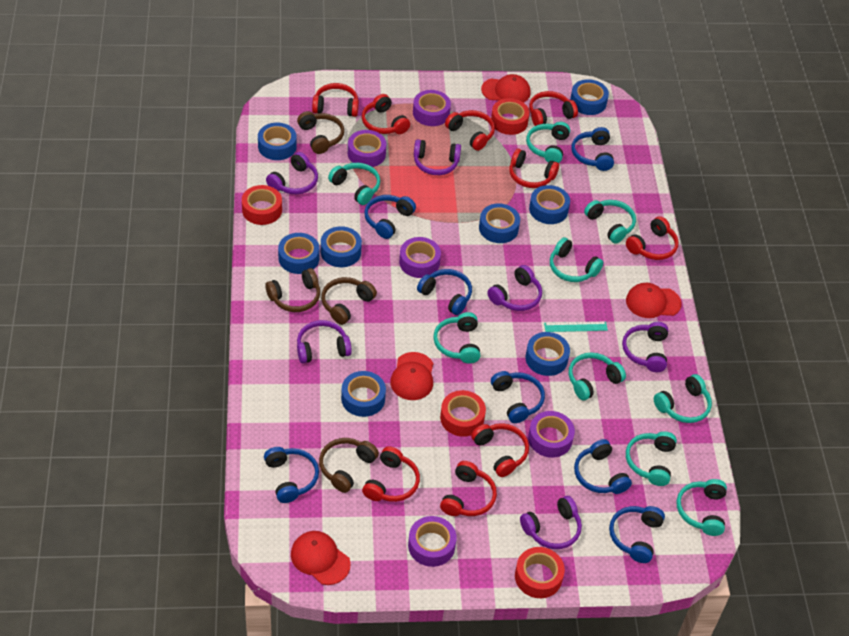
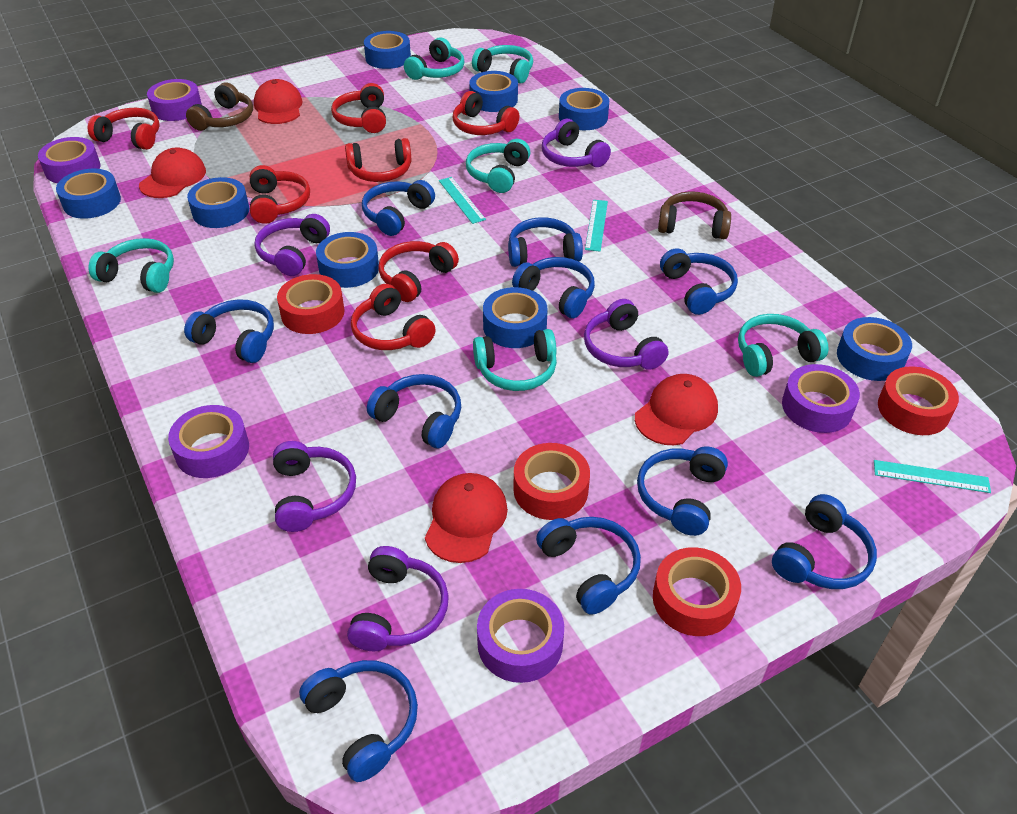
blue headphones: [264,447,319,503] [364,195,416,239] [417,269,472,315] [491,371,545,423] [571,127,614,171] [574,439,632,494] [609,506,665,563] = 7 -> [184,299,274,363] [299,660,418,782] [362,180,435,236] [367,374,461,448] [508,217,583,267] [512,257,595,318] [536,517,641,615] [637,447,728,536] [660,248,738,315] [772,494,877,589] = 10
brown headphones: [265,268,320,312] [297,111,344,154] [319,438,379,493] [321,277,377,325] = 4 -> [186,82,253,131] [658,191,731,239] = 2
purple headphones: [266,152,318,194] [297,320,352,363] [414,139,461,175] [487,265,542,311] [520,496,582,549] [622,322,668,372] = 6 -> [255,214,330,276] [273,441,356,532] [347,546,449,651] [542,119,611,167] [584,299,668,370] = 5
red headphones: [312,83,359,117] [362,94,410,134] [362,446,420,502] [440,461,497,516] [445,110,495,151] [471,423,529,477] [509,149,559,188] [529,91,578,126] [626,216,679,260] = 9 -> [88,108,160,150] [250,165,310,224] [331,83,386,133] [345,138,412,182] [351,284,436,350] [378,241,459,302] [453,91,520,135] = 7
turquoise headphones: [328,163,380,205] [433,312,480,363] [526,122,570,163] [550,237,604,282] [569,352,626,401] [584,200,636,244] [626,431,677,486] [654,374,712,423] [676,479,727,536] = 9 -> [88,238,174,293] [404,37,464,80] [466,139,530,193] [472,45,533,84] [473,329,557,391] [738,314,828,377] = 6
turquoise ruler: [544,321,608,332] = 1 -> [439,177,486,224] [585,200,608,251] [874,460,991,493] = 3

